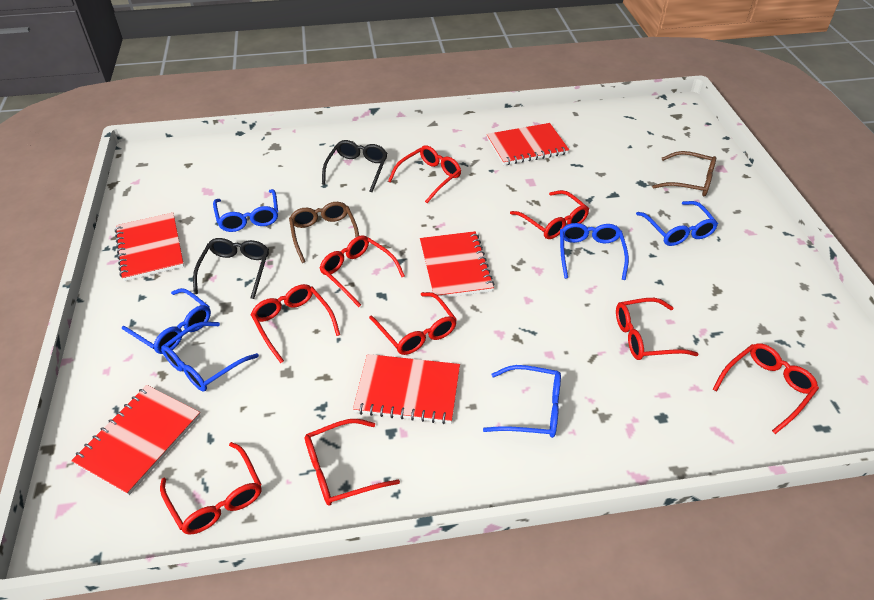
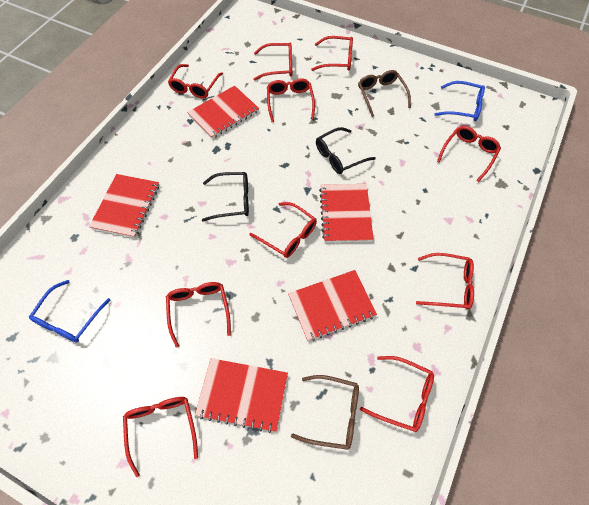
blue glasses: [122,288,211,354] [161,322,259,391] [213,189,278,232] [483,365,561,438] [560,223,629,280] [636,201,718,246] = 6 -> [29,280,110,343] [435,81,485,121] = 2
red glasses: [160,442,262,535] [251,284,340,363] [305,419,400,506] [319,235,405,307] [369,292,457,355] [388,145,461,203] [510,190,589,239] [616,298,698,360] [713,343,819,434] = 9 -> [123,397,198,477] [166,282,231,348] [168,64,223,99] [249,202,317,258] [253,43,292,80] [267,78,315,122] [311,36,353,71] [360,356,434,432] [416,253,474,310] [437,126,501,182] = 10

